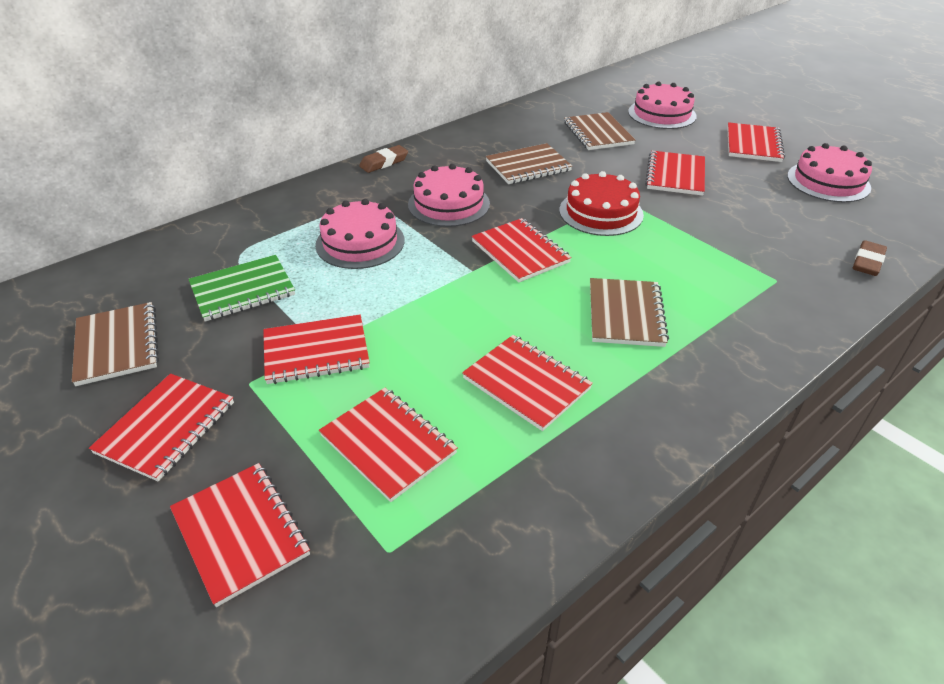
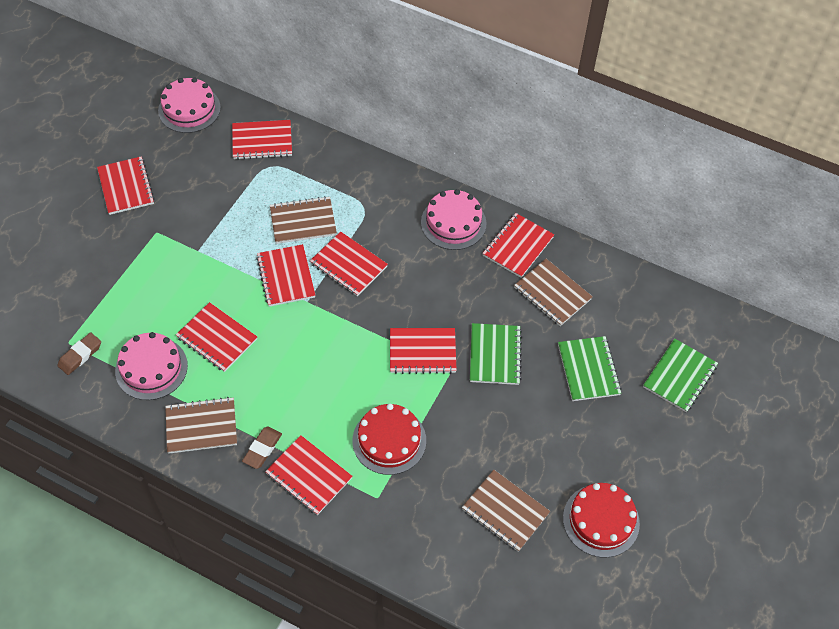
green notebook: [188,255,295,322] = 1 -> [470,323,522,385] [558,336,622,401] [643,339,718,412] = 3
pink cake: [315,199,404,269] [408,164,490,227] [628,81,697,129] [787,143,872,202] = 4 -> [115,332,188,400] [158,78,221,133] [421,189,486,250] = 3
red cake: [559,171,644,236] = 1 -> [353,404,426,475] [563,483,640,558] = 2

